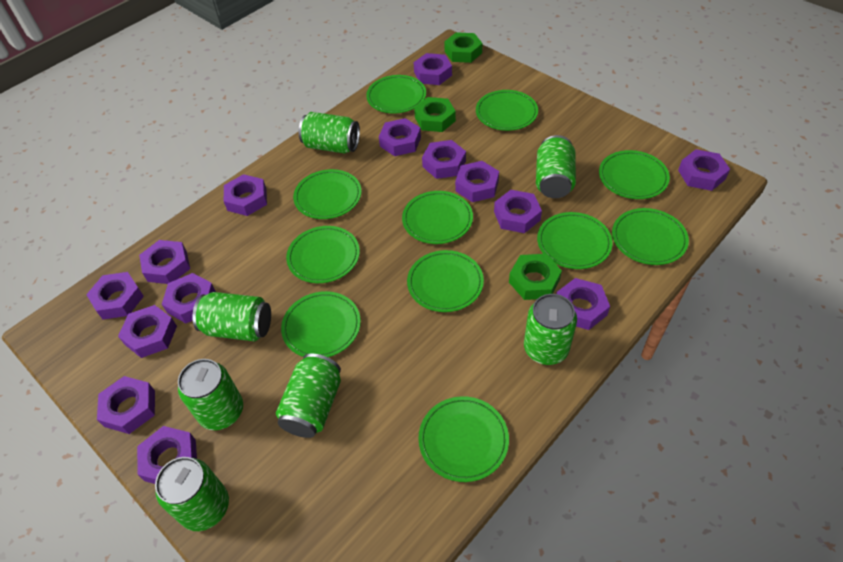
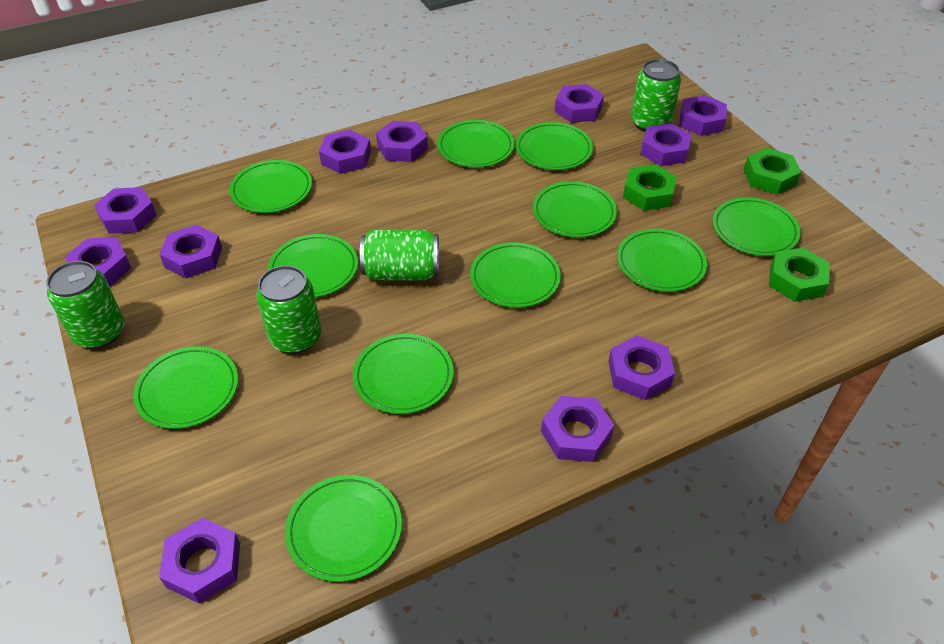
green can: [155,457,229,531] [178,359,243,430] [192,292,271,341] [276,353,341,438] [299,112,360,153] [524,294,577,365] [536,135,576,198] = 7 -> [46,261,125,349] [256,265,321,354] [360,230,439,280] [631,59,681,132] = 4
purple nut: [86,272,144,319] [97,376,155,434] [118,305,177,358] [137,426,197,484] [139,240,190,284] [162,273,216,323] [224,174,267,216] [379,118,421,156] [413,53,452,85] [422,140,466,179] [455,161,499,202] [494,190,542,233] [556,278,610,330] [678,149,730,191] = 14 -> [65,238,131,287] [94,187,157,234] [159,225,222,278] [159,518,240,604] [319,129,371,174] [376,121,428,162] [541,396,614,462] [555,84,604,123] [608,335,675,400] [641,123,692,166] [679,95,727,136] = 11

